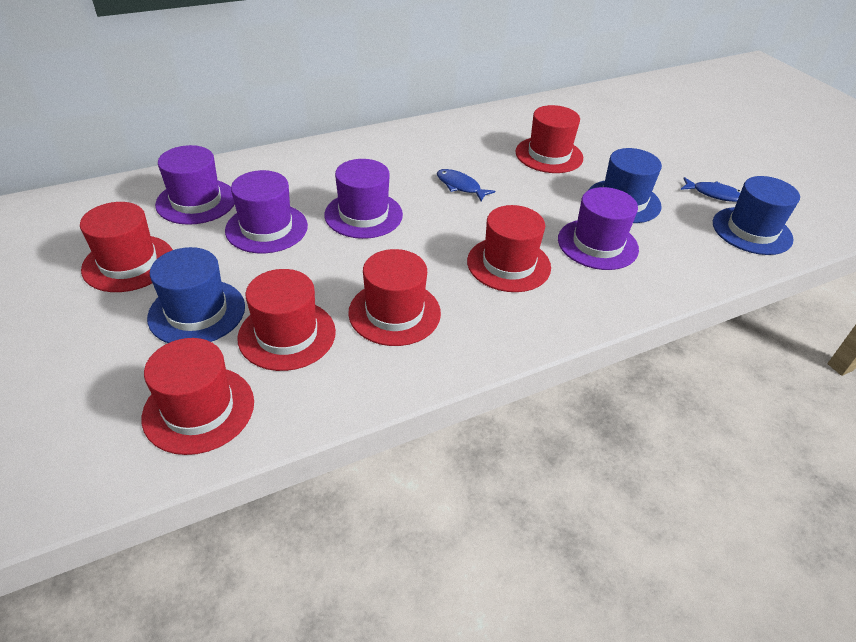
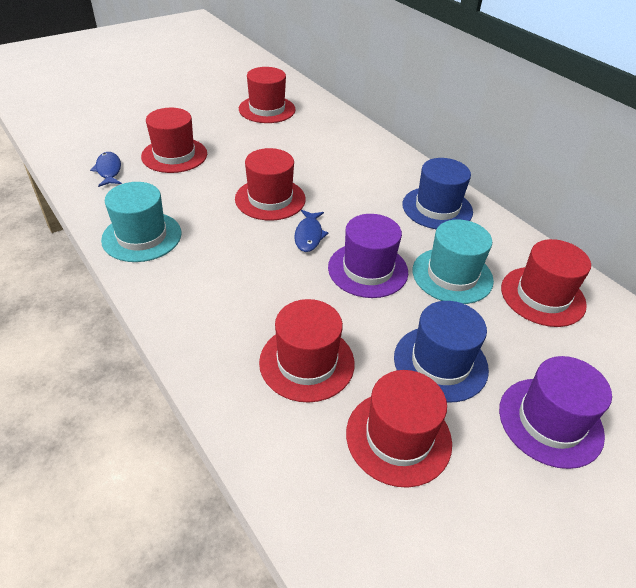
blue hat: [147,247,245,343] [589,148,662,223] [713,176,800,255] = 3 -> [394,301,489,402] [402,158,473,229] = 2
purple hat: [155,145,235,225] [225,170,308,253] [324,159,403,239] [558,187,639,270] = 4 -> [328,214,408,298] [499,356,612,469] = 2
turquoise hat: none = 0 -> [101,182,181,262] [413,220,494,304] = 2

